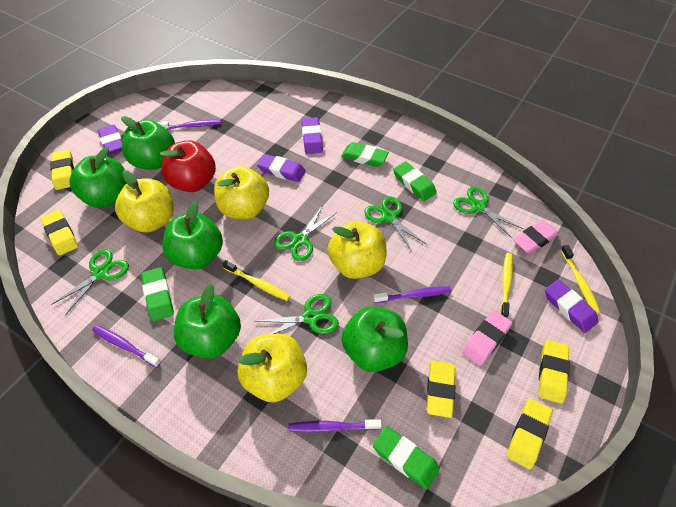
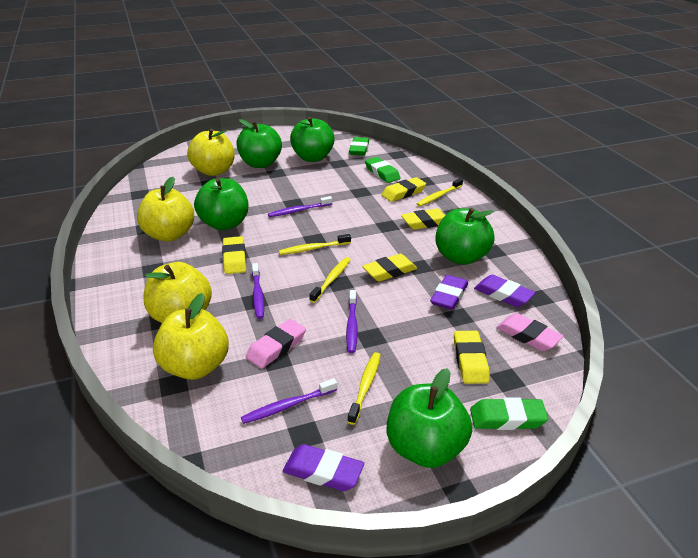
green eraser: [141,267,174,321] [341,142,389,167] [373,426,440,489] [393,161,437,201] = 4 -> [349,137,369,156] [365,157,401,183] [470,397,548,430] = 3
green scissors: [51,249,129,316] [254,294,339,334] [274,206,337,261] [364,196,427,252] [453,187,523,238] = 5 -> none = 0
purple eraser: [98,125,122,154] [257,154,306,182] [302,117,323,154] [545,279,599,333] = 4 -> [283,444,364,491] [430,275,468,310] [474,275,535,307] = 3
red apple: [160,140,216,192] = 1 -> none = 0
yellow toothbrush: [223,260,290,301] [500,253,513,318] [561,245,601,314] = 3 -> [279,234,351,255] [309,257,351,303] [347,352,381,425] [417,178,463,206] = 4

